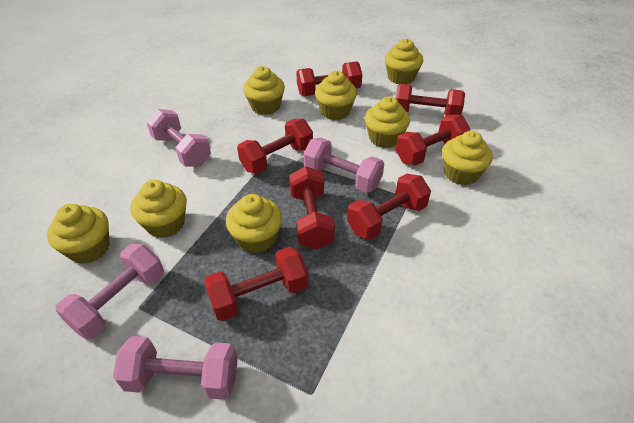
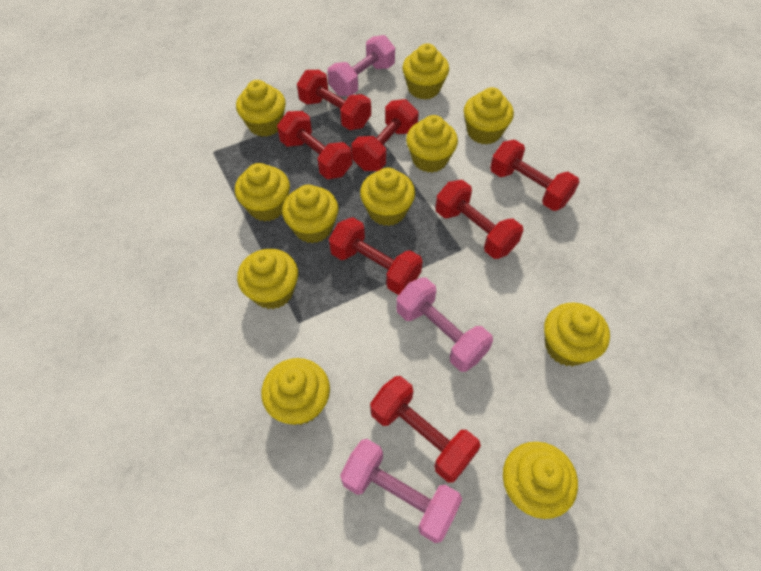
pink dumbbell: [55,244,164,339] [113,336,238,400] [147,109,211,167] [303,138,384,193] = 4 -> [327,35,395,96] [340,439,462,543] [396,278,493,372] = 3
yellow cupcake: [47,204,109,264] [130,180,187,238] [226,194,282,253] [243,66,285,115] [315,71,357,120] [365,97,410,148] [385,39,423,84] [442,131,492,185] = 8 -> [235,163,290,221] [236,80,286,137] [237,249,298,309] [261,358,330,425] [282,185,339,243] [360,168,415,226] [402,43,449,100] [406,115,458,173] [464,87,514,145] [503,442,578,519] [544,302,610,366] = 11

